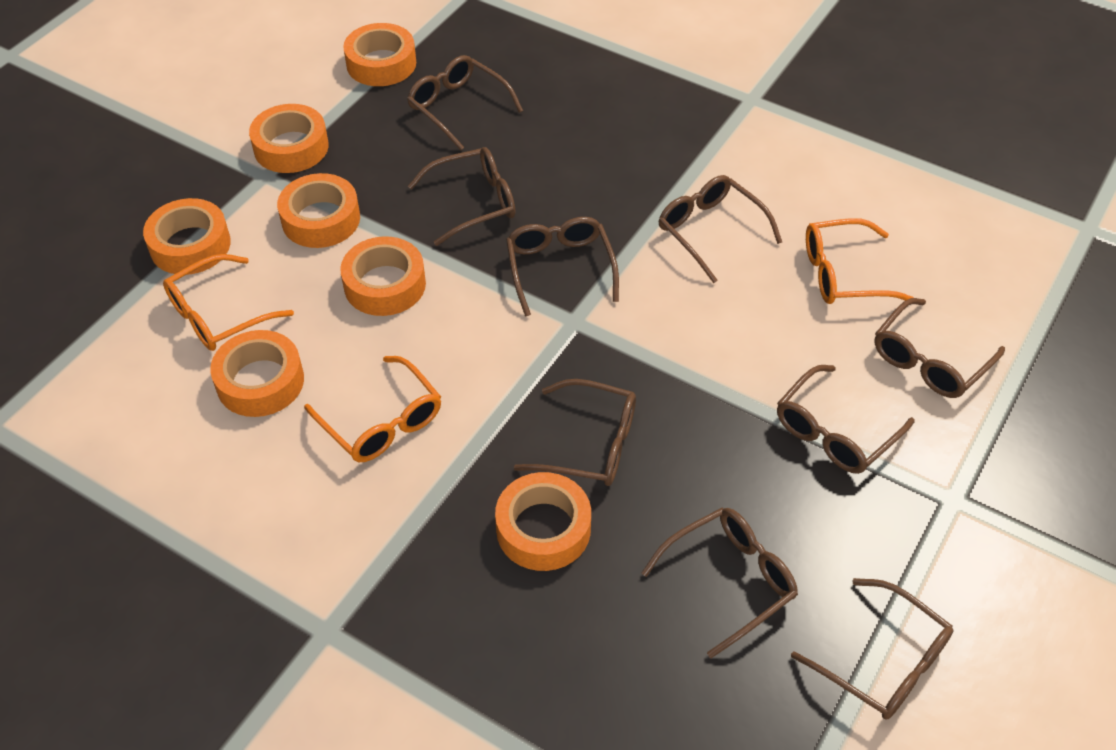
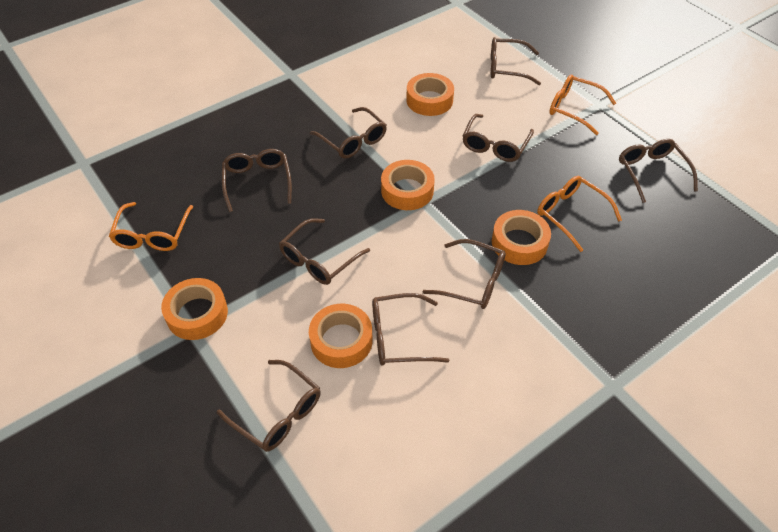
orange tape: [143,198,231,275] [210,330,304,417] [249,104,329,173] [277,173,360,248] [340,236,426,316] [343,23,416,86] [495,472,591,571] = 7 -> [161,278,228,340] [309,304,373,368] [381,160,435,210] [406,73,454,116] [492,210,551,265] = 5

